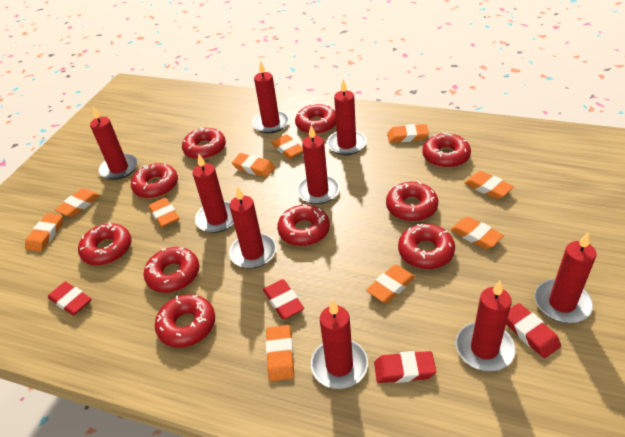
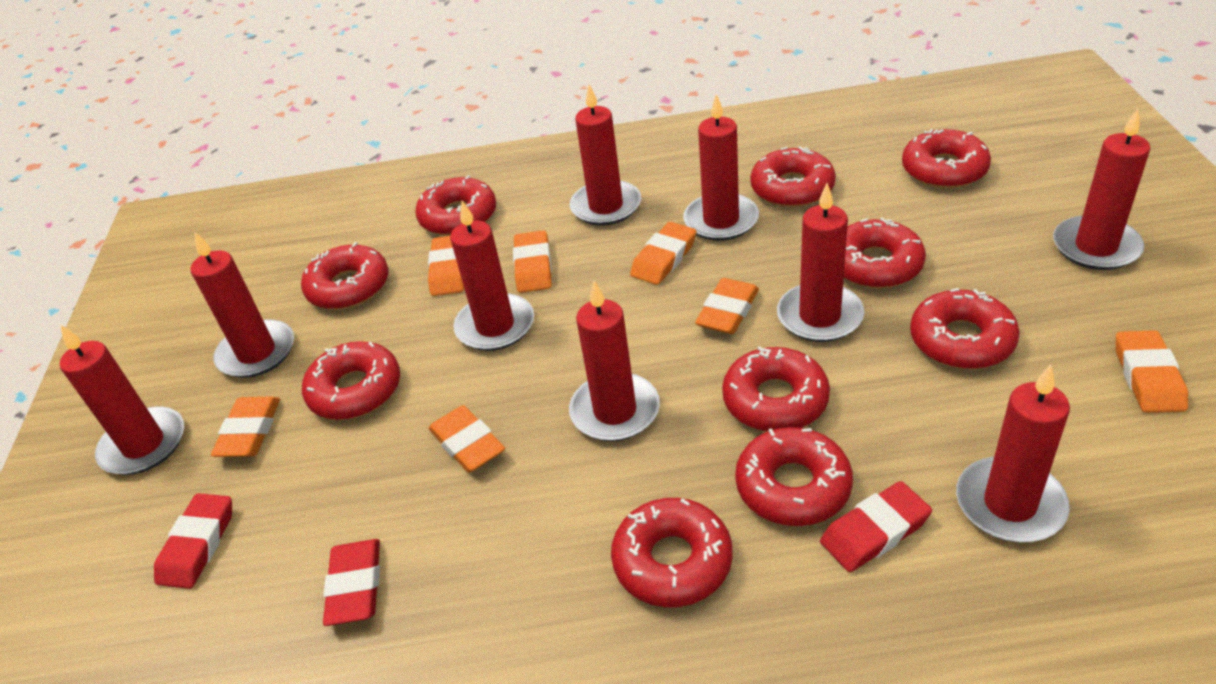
orange eraser: [25,213,63,252] [55,188,100,217] [149,198,179,227] [232,153,275,177] [266,325,294,381] [271,134,303,159] [366,265,415,303] [387,124,429,143] [451,217,504,249] [465,171,514,199] = 10 -> [211,397,280,457] [428,236,464,296] [429,405,505,473] [513,230,552,293] [630,222,696,285] [695,278,759,334] [1116,330,1188,413] = 7
red eraser: [48,281,91,316] [263,279,304,319] [374,351,436,383] [506,303,561,358] = 4 -> [154,493,232,589] [323,539,380,626] [820,481,932,572] = 3

